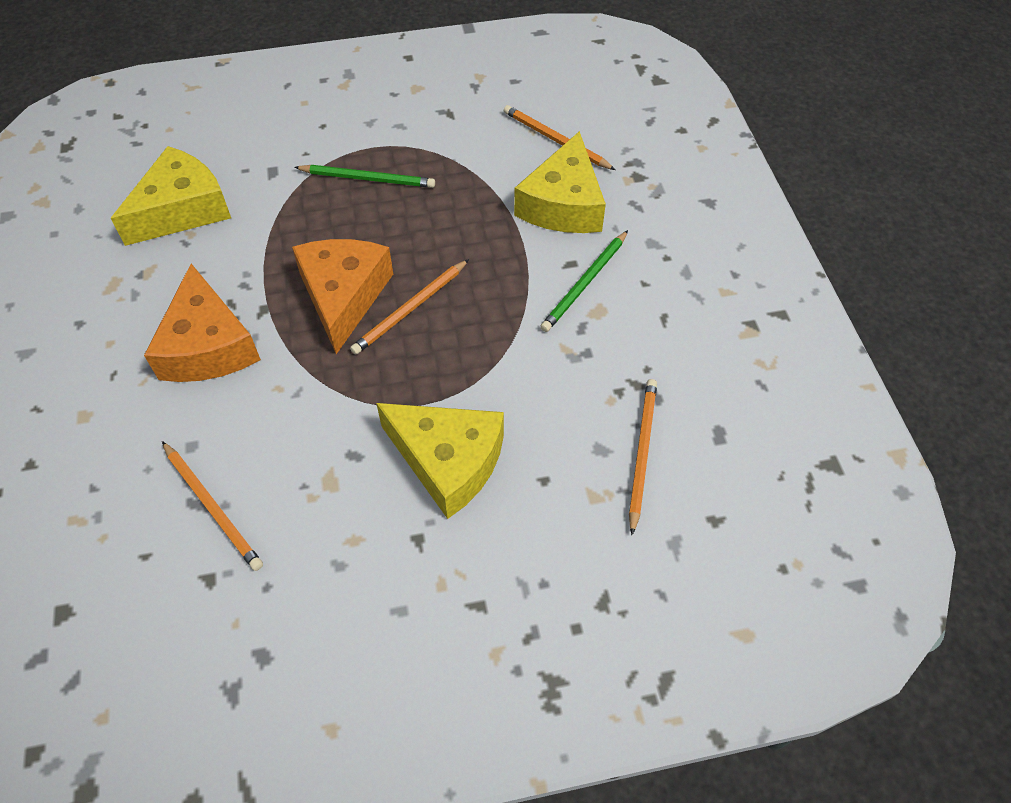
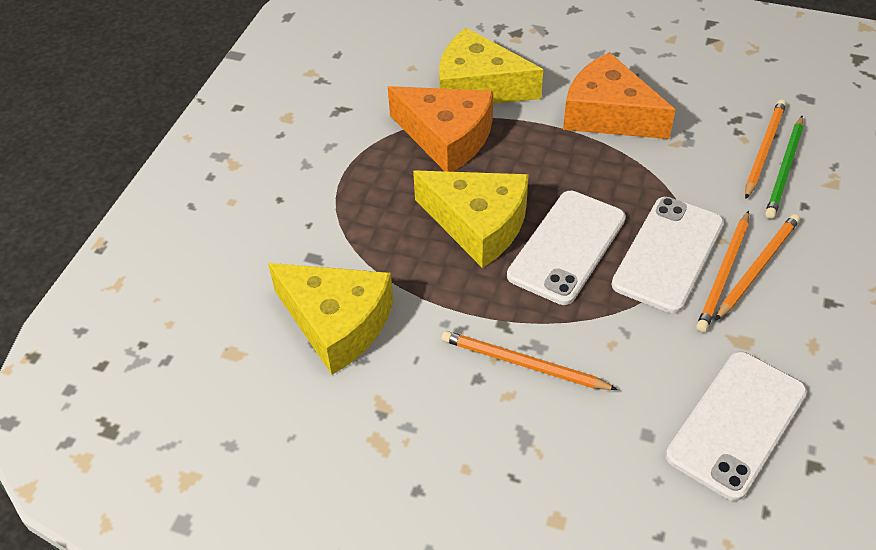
green pencil: [294,165,435,188] [540,230,628,332] = 2 -> [765,116,803,219] = 1
white phone: none = 0 -> [507,191,626,305] [611,197,724,313] [666,351,807,501] = 3

